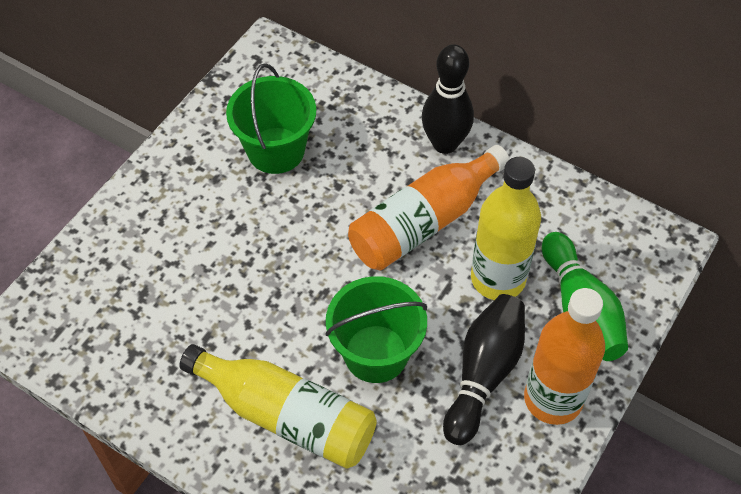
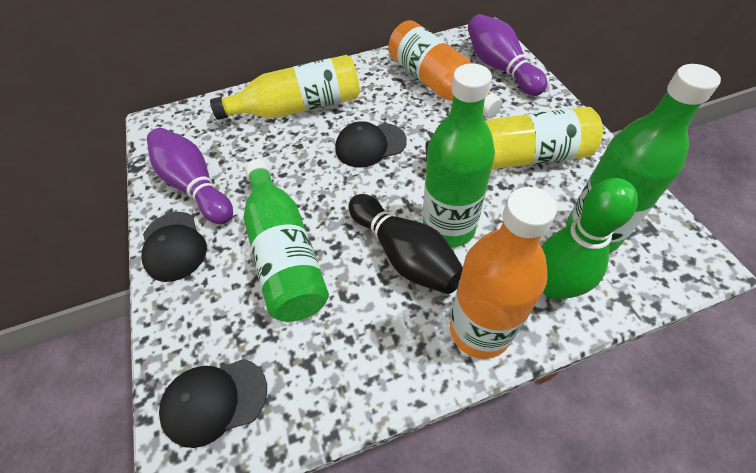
black bowling pin: [421,44,474,154] [443,294,525,445] = 2 -> [348,194,463,294] = 1
black cap: none = 0 -> [141,212,207,282] [159,359,267,448] [335,121,407,167] = 3
green bottle: none = 0 -> [243,159,329,322] [423,64,495,247] [566,64,721,253] = 3
green bucket: [226,63,316,174] [325,276,427,383] = 2 -> none = 0
purple bowling pin: none = 0 -> [147,128,233,224] [468,14,547,96] = 2

